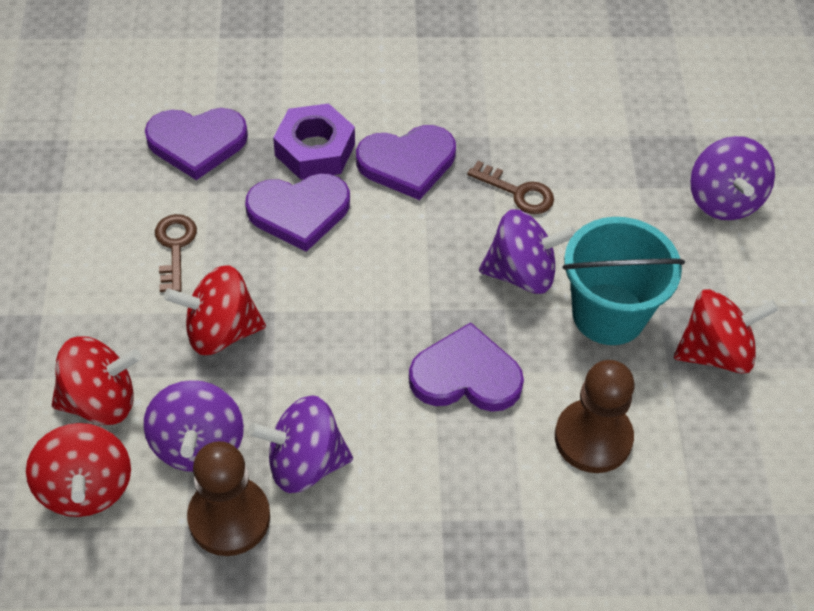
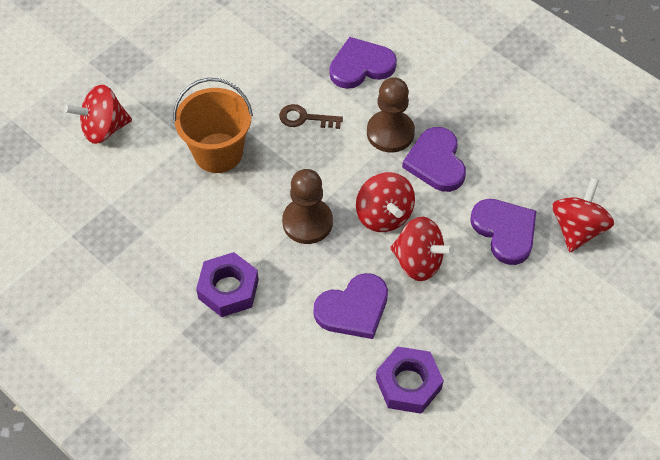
brown key: [155,214,197,292] [467,161,554,214] = 2 -> [279,104,343,129] = 1
orange bucket: none = 0 -> [173,78,253,173] = 1
purple nut: [273,103,355,180] = 1 -> [196,252,259,317] [376,346,444,414] = 2
purple spinning top: [143,380,244,472] [248,395,353,493] [479,209,576,294] [690,136,775,220] = 4 -> none = 0
turquoise bucket: [563,217,685,345] = 1 -> none = 0

